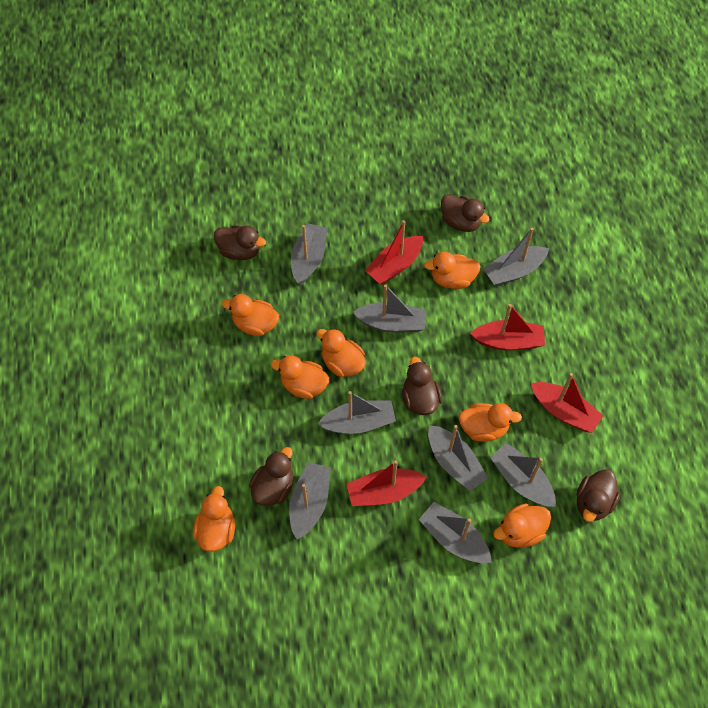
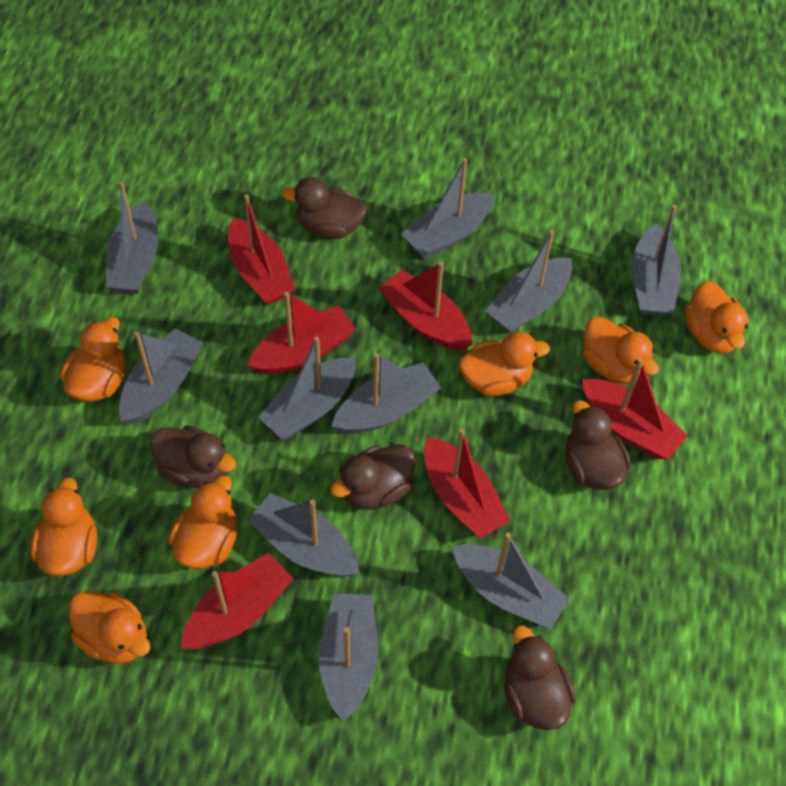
grey boat: [289,462,331,539] [291,223,327,285] [318,391,396,434] [353,284,427,332] [419,502,492,563] [428,425,488,491] [483,228,549,286] [490,443,556,507] = 8 -> [106,181,159,294] [119,328,203,424] [248,493,360,576] [258,336,356,440] [319,593,378,722] [332,353,441,434] [401,158,494,259] [452,533,570,629] [485,230,572,333] [632,205,681,316] = 10
red boat: [346,460,427,506] [365,220,423,285] [470,304,545,350] [531,373,604,433] = 4 -> [181,553,294,649] [228,194,296,305] [247,292,356,374] [379,262,473,350] [424,429,510,539] [582,358,688,459] = 6

